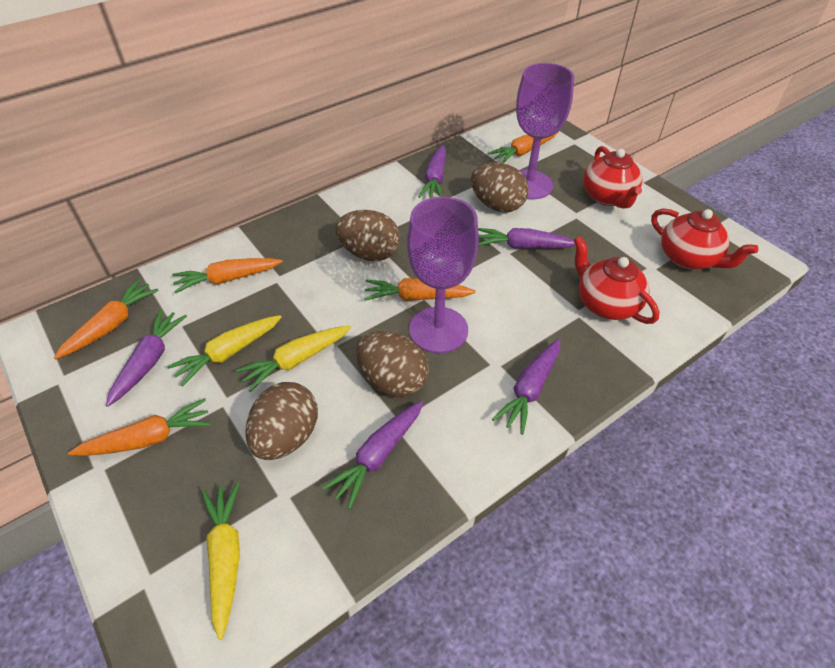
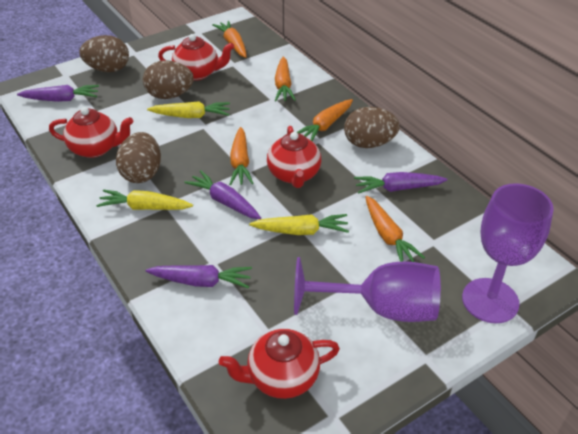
purple carrot: [106,310,187,407] [322,401,423,509] [418,145,446,198] [478,228,575,249] [492,339,560,435] = 5 -> [17,85,99,102] [146,265,252,289] [184,170,261,219] [354,172,447,194] = 4
red teapot: [574,236,660,324] [583,146,642,208] [651,209,758,269] = 3 -> [49,107,134,158] [158,34,234,81] [219,329,340,399] [267,126,321,188] = 4

